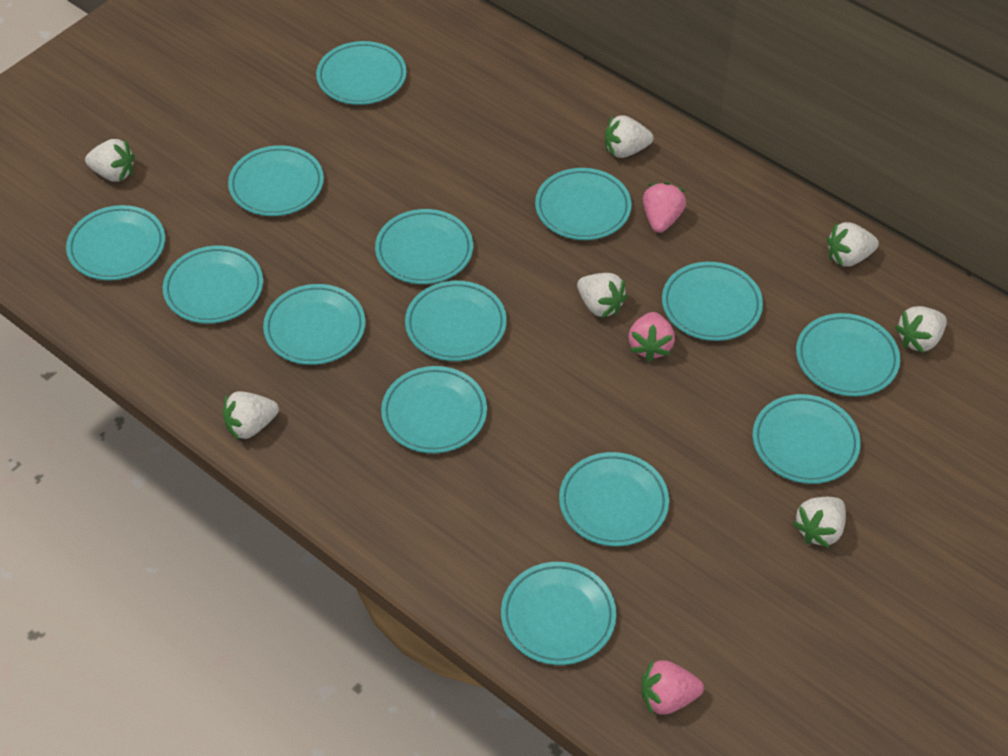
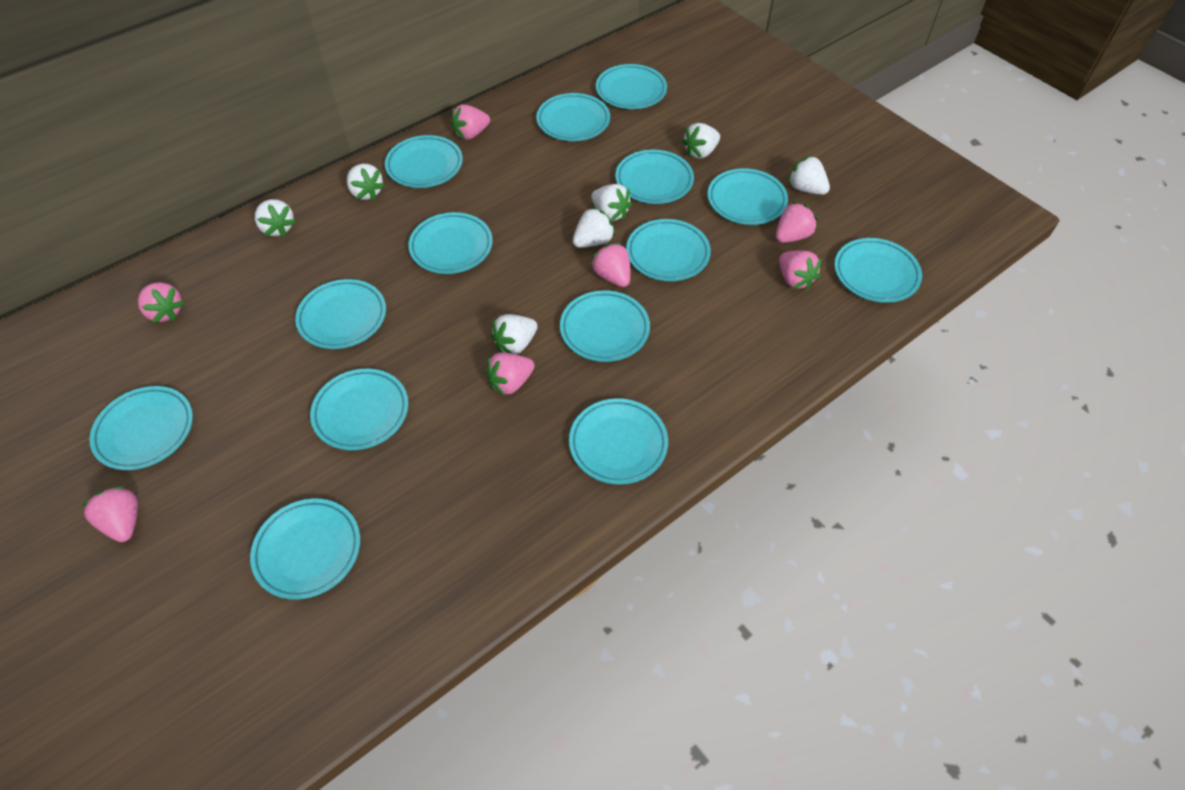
pink strawberry: [628,312,675,362] [642,660,704,715] [643,182,686,233] = 3 -> [82,486,138,542] [138,282,184,323] [451,104,490,140] [485,352,534,396] [591,243,630,287] [776,202,818,243] [779,251,822,290] = 7

